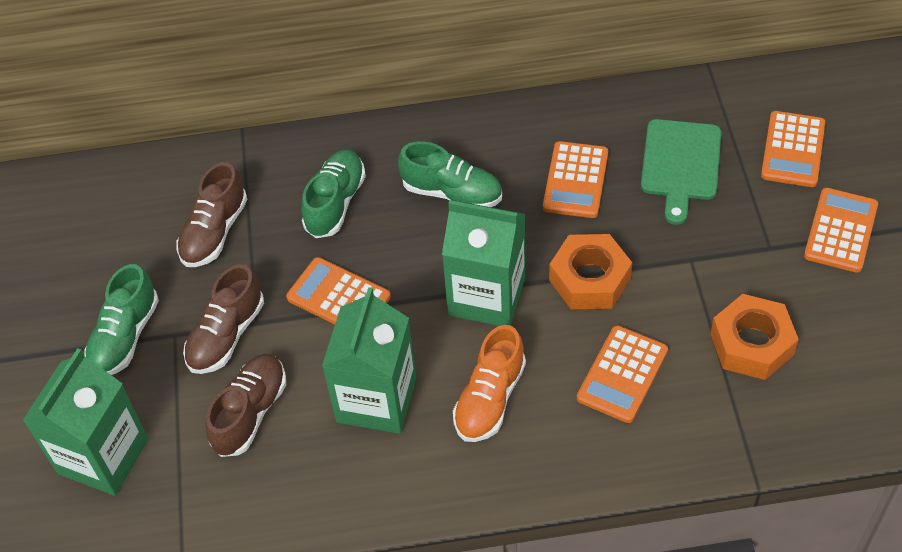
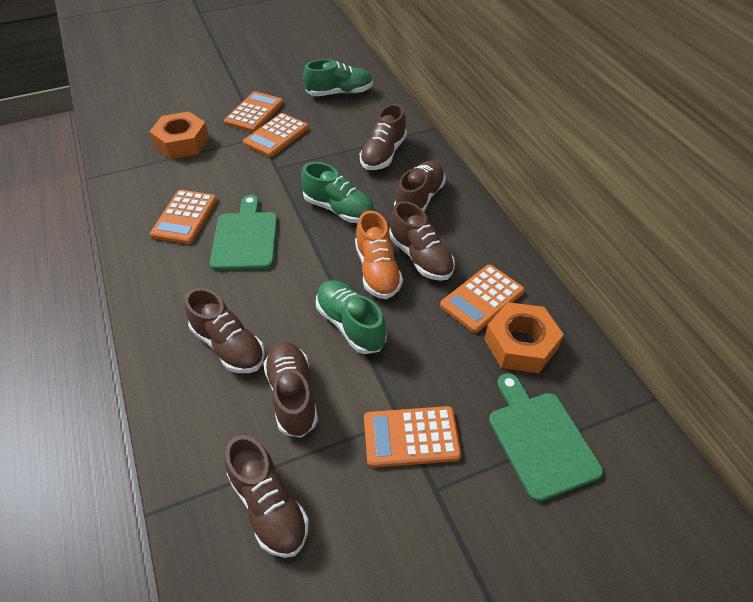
brown shoe: [176,162,248,267] [183,264,264,374] [206,354,286,457] = 3 -> [185,288,265,373] [225,435,309,558] [263,342,318,438] [360,104,407,170] [389,201,455,281] [394,161,446,211] = 6
green carton: [23,348,149,496] [322,287,416,434] [442,200,525,326] = 3 -> none = 0
green cutting board: [641,119,721,225] = 1 -> [210,195,278,271] [489,373,603,502] = 2

